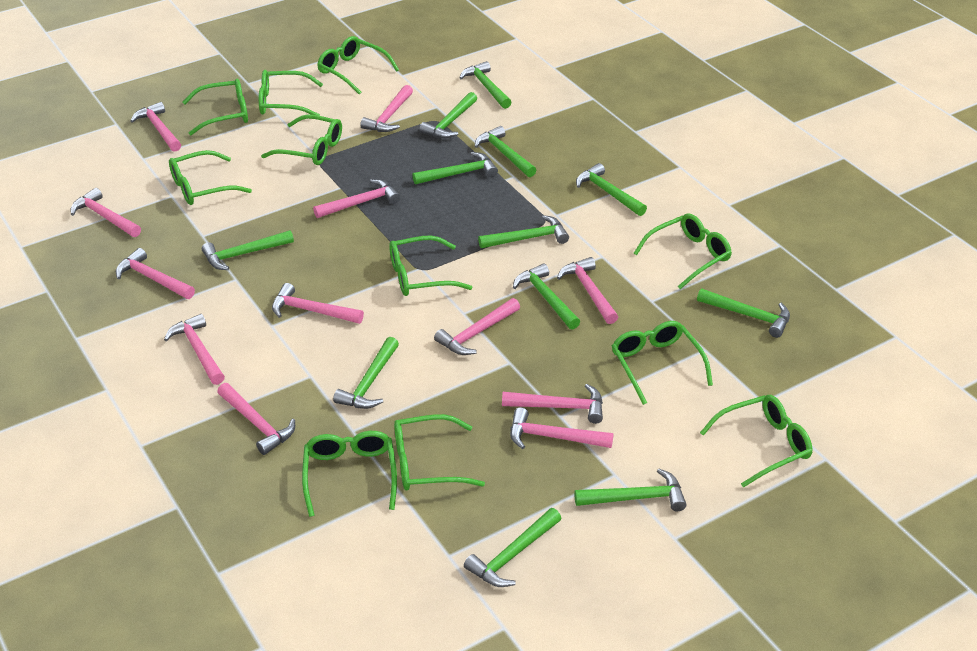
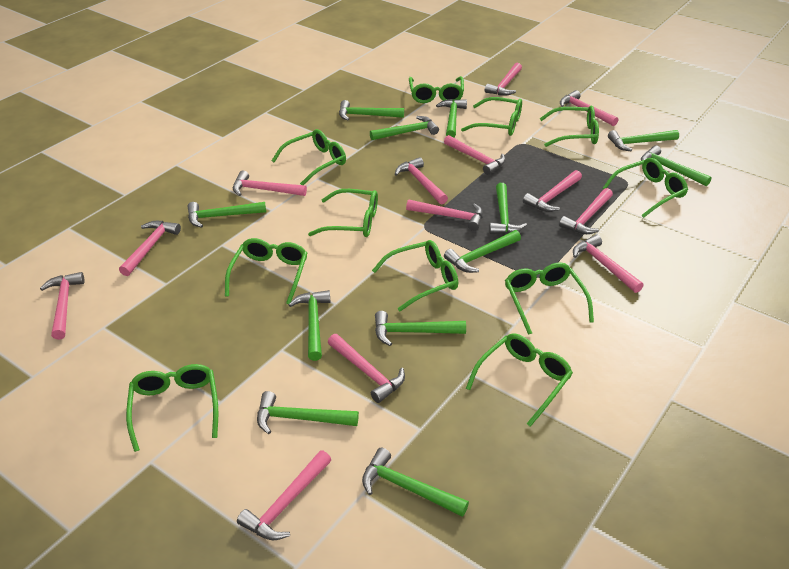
pink hammer: [70,188,141,237] [116,248,195,299] [130,102,181,152] [164,314,225,385] [217,383,295,455] [272,283,364,324] [313,179,400,218] [360,85,413,132] [434,298,520,355] [502,384,603,424] [510,407,614,449] [557,257,618,324] = 12 -> [40,272,84,340] [119,221,181,276] [233,171,307,196] [237,450,331,540] [328,334,405,403] [395,157,448,205] [406,199,483,231] [444,135,506,175] [485,63,522,96] [523,170,582,212] [559,188,613,234] [560,90,618,126] [573,235,644,293] = 13

